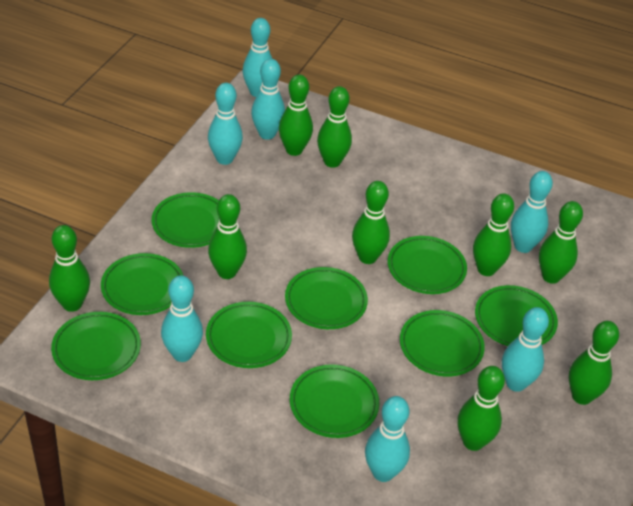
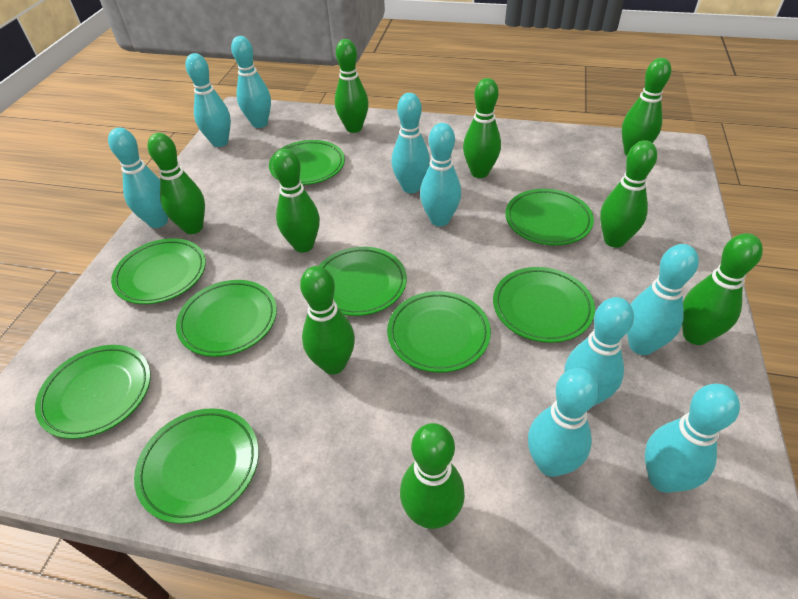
turquoise bowling pin: [161,275,203,362] [208,83,243,165] [242,18,272,97] [251,59,285,140] [365,396,410,482] [502,307,549,392] [511,171,553,253] = 7 -> [108,127,168,228] [185,53,231,147] [231,36,271,128] [391,93,430,193] [420,123,461,226] [528,368,599,477] [565,297,634,407] [627,244,699,355] [645,384,740,493] = 9

